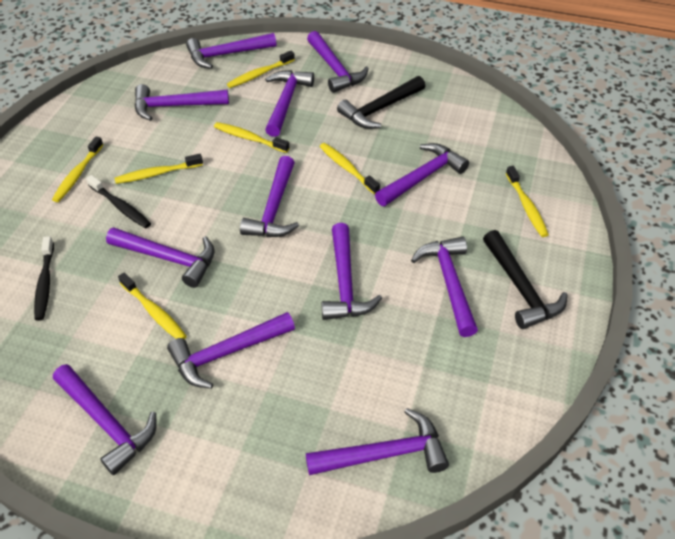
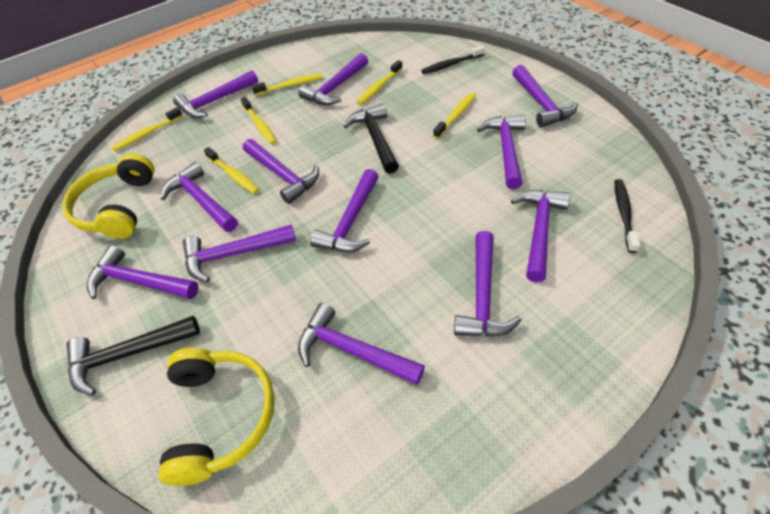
yellow headphones: none = 0 -> [62,153,154,239] [159,347,275,486] = 2
yellow toothbrush: [52,137,103,202] [115,154,203,184] [118,273,187,339] [214,122,289,153] [227,51,295,88] [320,143,380,195] [506,166,549,237] = 7 -> [111,107,183,152] [204,147,259,194] [241,97,277,144] [252,73,323,96] [356,60,403,105] [433,93,476,139] = 6

